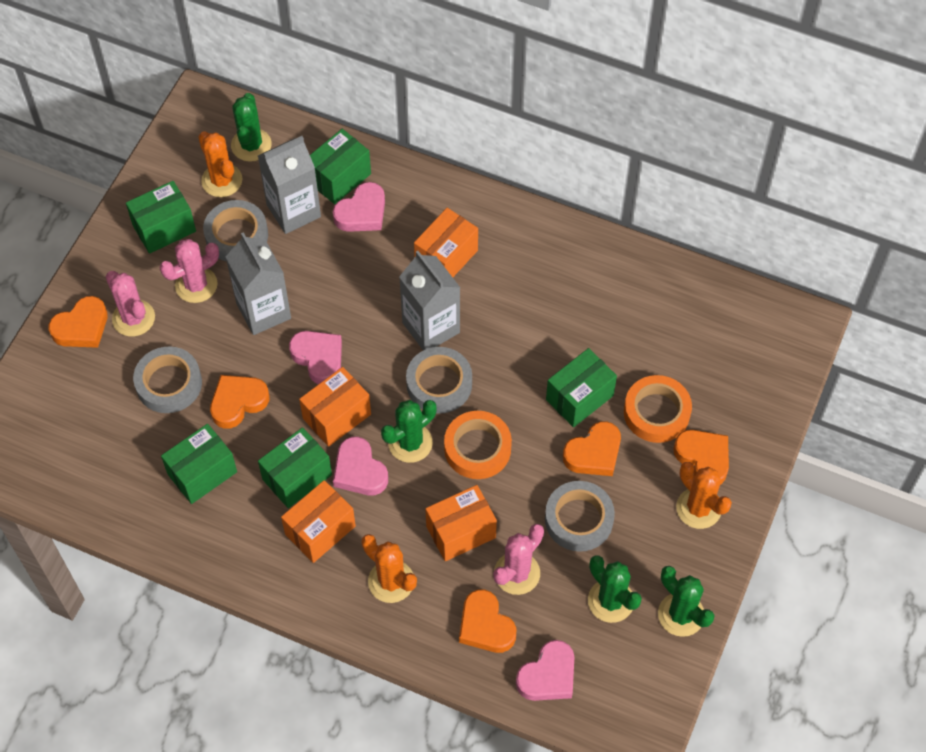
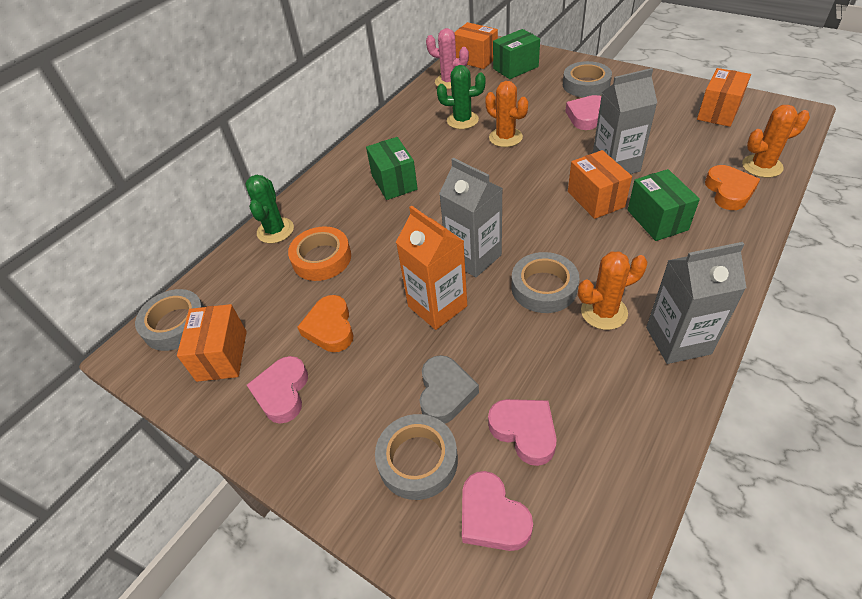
green box: [126,181,196,254] [161,424,237,504] [258,427,332,508] [310,129,371,204] [546,348,617,427] = 5 -> [366,137,418,200] [493,29,540,79] [628,169,700,241] = 3
green cactus: [231,93,272,162] [381,400,436,463] [588,555,642,623] [658,566,714,637] = 4 -> [246,175,294,243] [437,65,485,129] = 2
grey heart: none = 0 -> [420,355,479,424] = 1
orange carton: none = 0 -> [396,205,467,330] = 1
orange heart: [48,296,108,348] [210,375,269,429] [459,589,516,653] [563,421,621,476] [673,430,729,485] = 5 -> [297,295,353,352] [705,165,760,210] = 2
orange tape: [444,411,512,479] [624,375,692,443] = 2 -> [288,226,351,281] = 1
pink cactus: [106,271,155,336] [160,239,219,303] [493,524,544,595] = 3 -> [426,28,469,89] = 1

